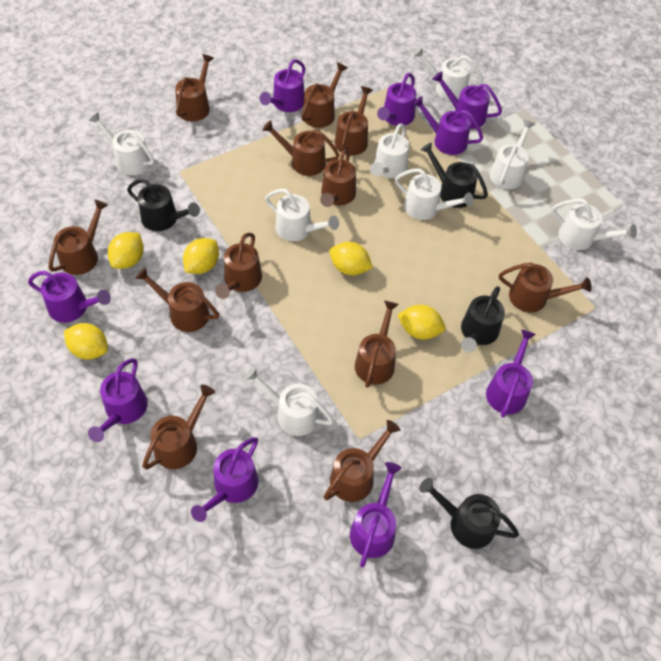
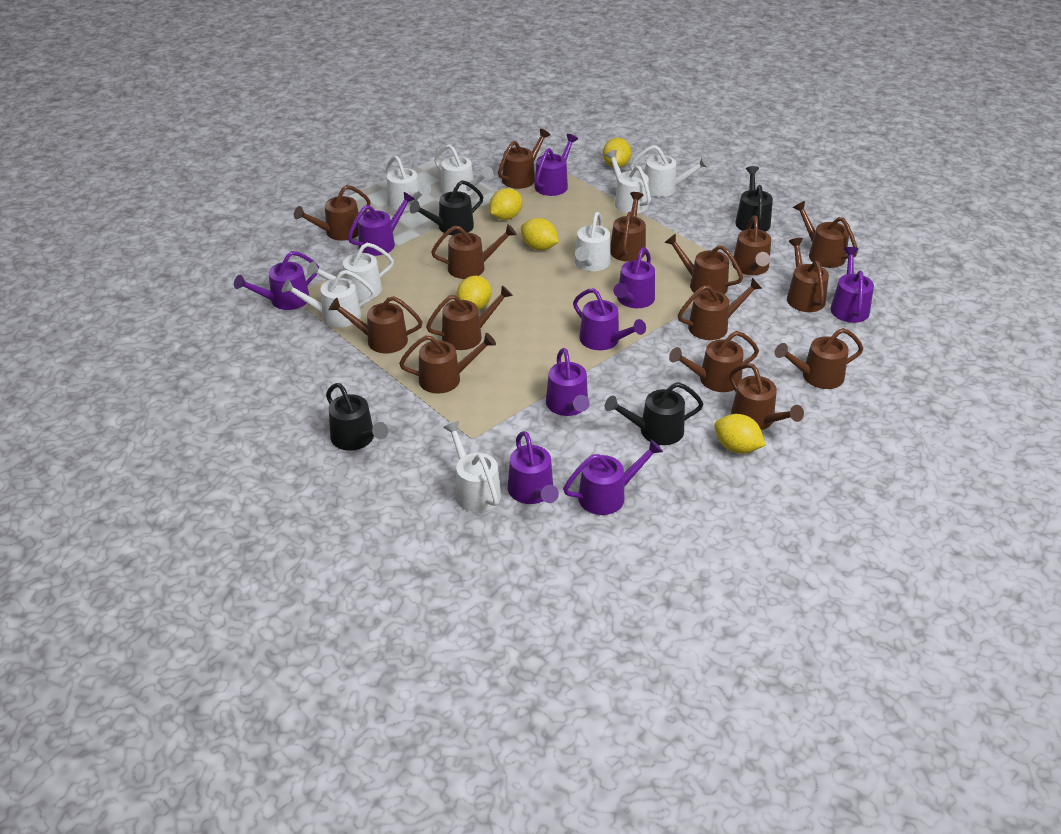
brown watering can: [48,200,108,275] [135,267,219,332] [142,385,215,470] [175,54,214,122] [215,233,262,299] [262,120,339,176] [301,62,347,128] [320,149,356,207] [323,420,400,502] [335,86,373,155] [355,301,399,388] [499,263,592,313] = 12 -> [294,185,371,241] [328,296,422,353] [399,333,496,394] [426,285,513,350] [431,224,517,279] [498,129,550,189] [610,192,646,262] [664,234,743,294] [669,331,759,392] [678,278,763,340] [729,363,804,430] [732,216,771,275] [775,328,863,389] [787,238,829,312] [793,201,858,268] = 15

